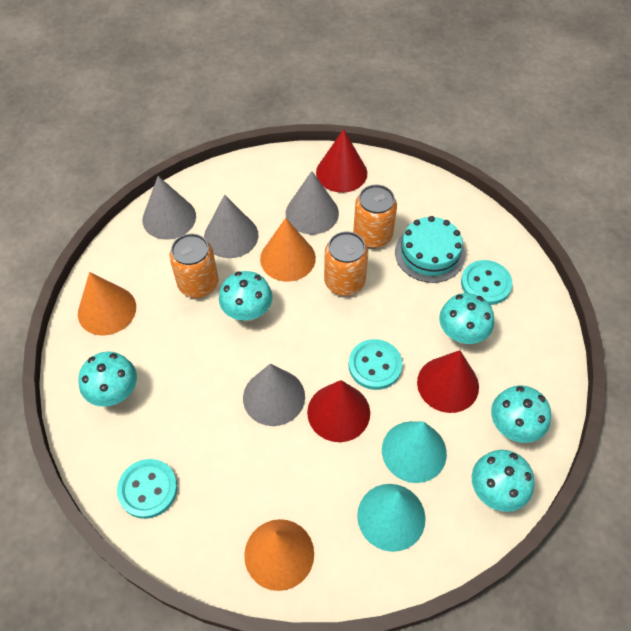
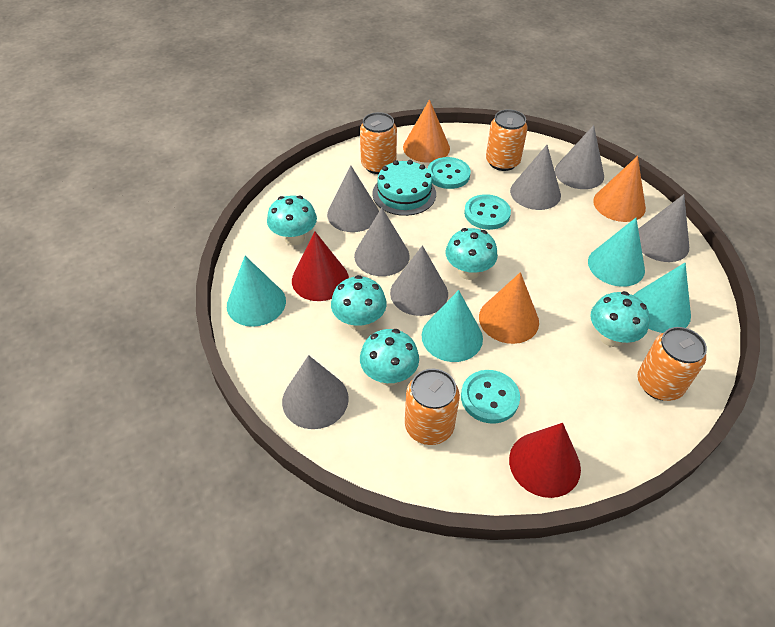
grey cone: [142,176,196,240] [204,194,259,258] [243,364,305,426] [286,171,339,235] = 4 -> [282,355,349,429] [327,166,379,232] [354,208,410,276] [390,245,448,316] [510,145,561,210] [555,125,604,189] [638,194,689,262] = 7
orange can: [169,234,218,298] [324,231,368,296] [353,185,397,248] = 3 -> [360,112,397,174] [405,369,460,445] [486,109,528,171] [638,327,707,401] = 4
red cone: [307,380,370,442] [316,129,367,193] [417,350,479,413] = 3 -> [292,232,349,301] [509,423,581,498] = 2
turquoise cone: [357,484,426,552] [382,421,447,483] = 2 -> [227,256,286,327] [421,290,483,362] [588,218,645,287] [634,263,691,333] = 4

